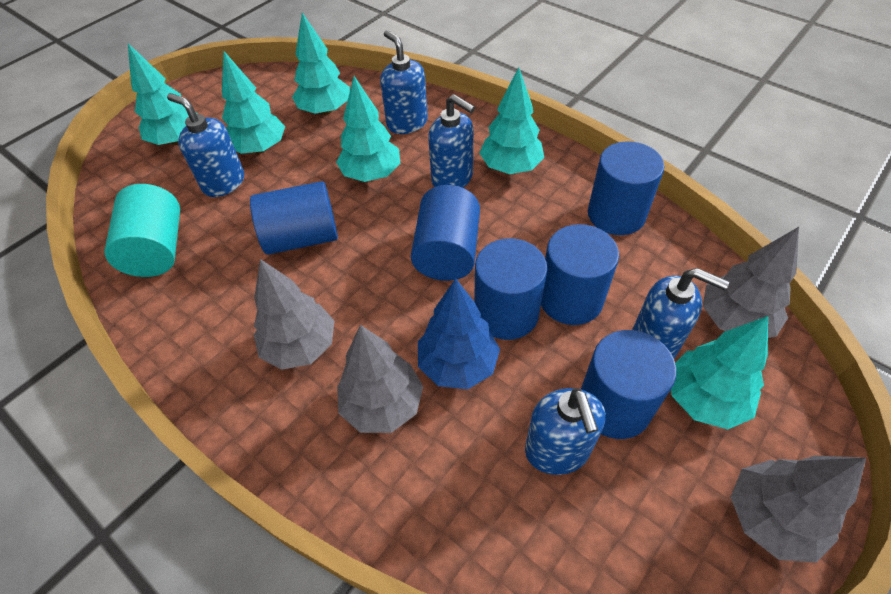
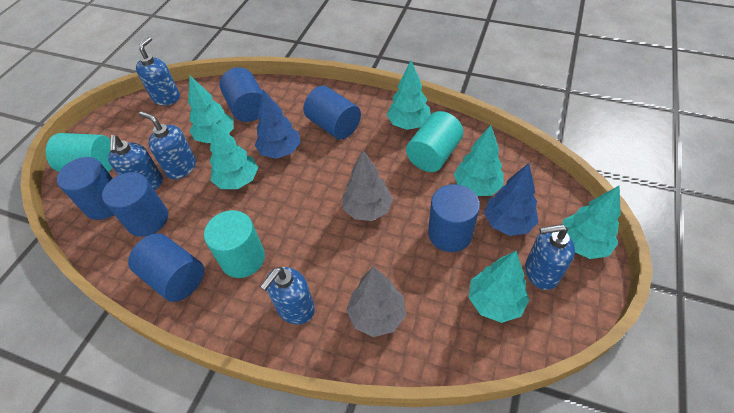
blue tree: [418,278,500,389] = 1 -> [255,90,300,159] [484,163,539,236] = 2
grey tree: [254,259,335,370] [337,325,423,433] [703,227,799,338] [731,456,866,563] = 4 -> [343,150,393,221] [346,266,406,337] = 2
turquoise cylinder: [105,184,180,277] = 1 -> [46,133,112,172] [204,210,265,278] [406,111,464,172] = 3

